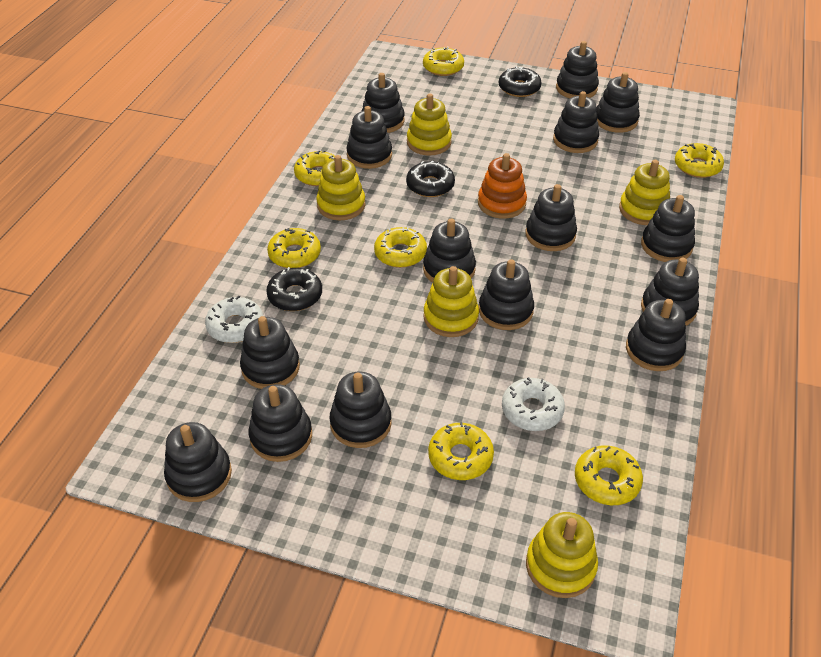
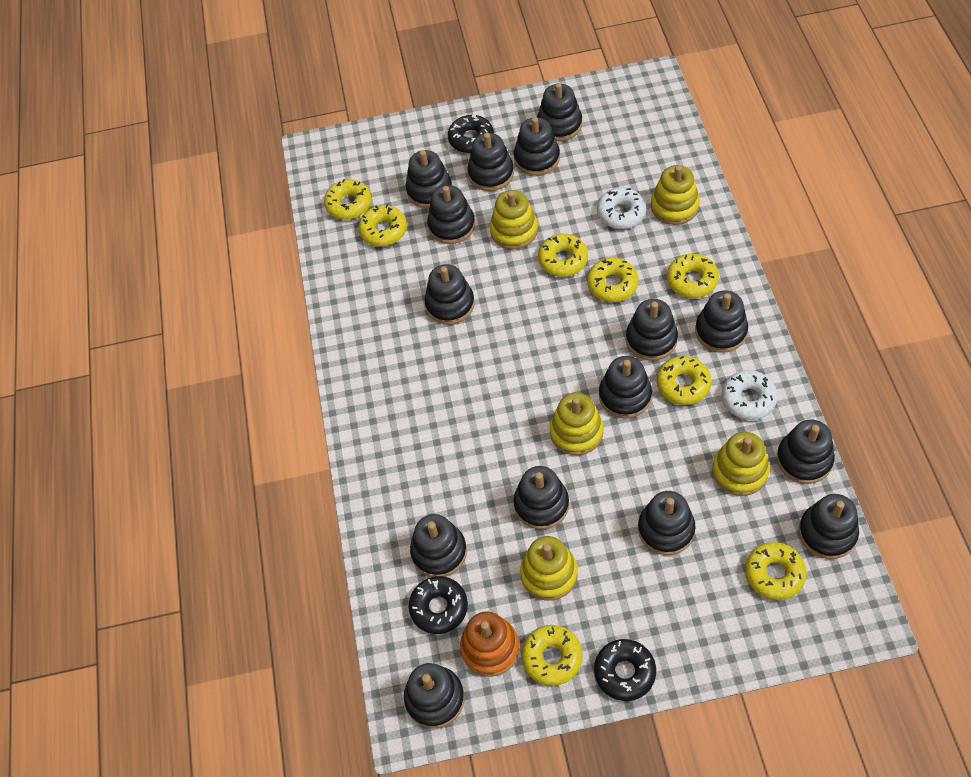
yellow donut: [267,228,321,268] [294,150,335,186] [374,227,427,268] [423,47,464,76] [428,422,494,480] [575,445,643,505] [675,143,724,178] = 7 -> [324,179,372,220] [358,205,407,246] [521,625,583,686] [538,234,588,277] [587,258,638,302] [656,356,711,405] [667,254,719,298] [745,542,807,600] = 8

